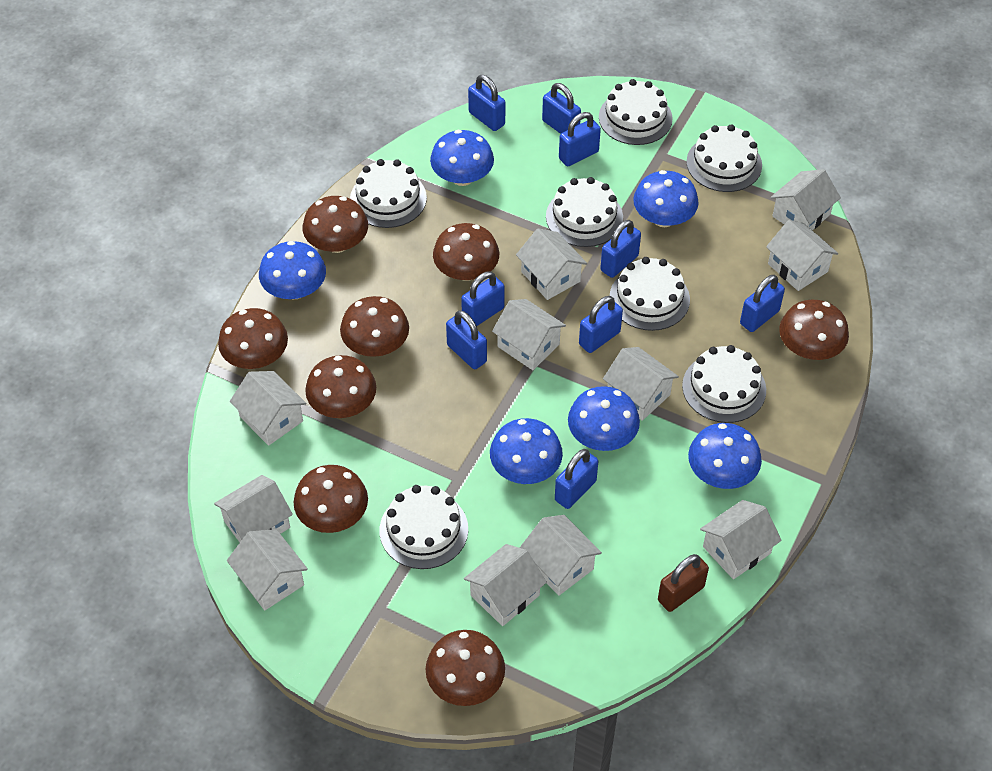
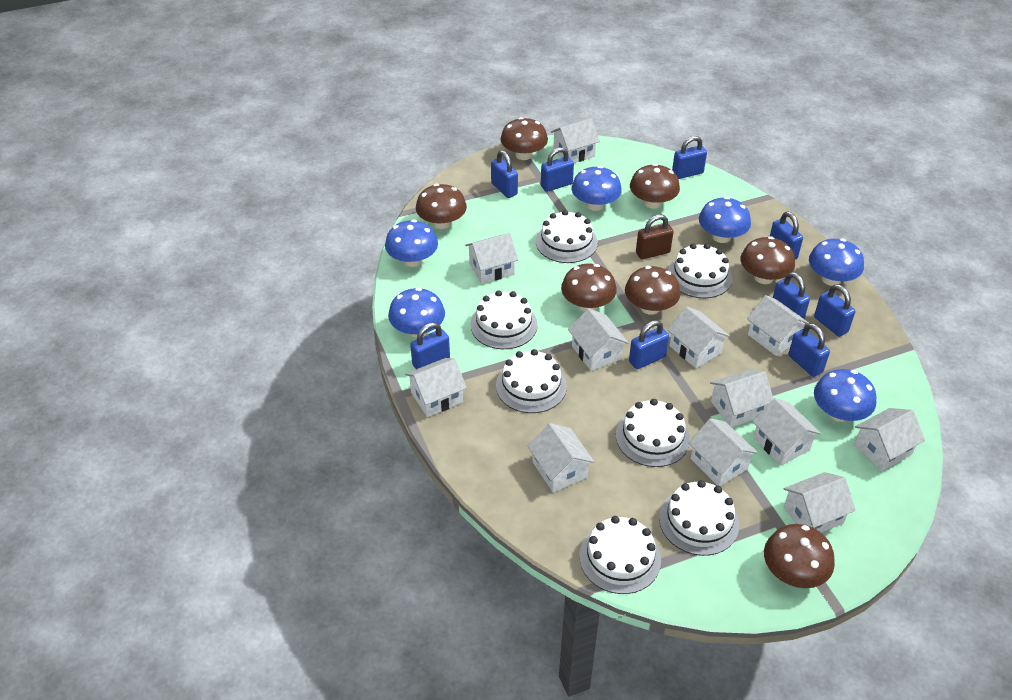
brown mushroom: [218,308,288,369] [294,465,368,533] [303,196,368,253] [305,355,376,418] [340,296,409,357] [425,630,505,706] [433,223,499,281] [779,300,849,360] = 8 -> [416,184,467,229] [501,117,548,160] [561,263,617,311] [625,266,681,315] [630,164,680,209] [741,236,795,284] [764,524,835,588] = 7
white house: [214,475,293,542] [227,529,308,610] [230,371,306,446] [464,544,547,626] [492,299,566,370] [516,228,587,300] [520,515,602,596] [603,347,679,421] [700,500,782,579] [766,220,838,291] [771,169,841,230] = 11 -> [405,358,467,417] [465,233,518,284] [528,423,594,492] [551,118,600,163] [568,308,629,371] [667,307,730,368] [688,418,758,486] [710,369,774,427] [747,295,809,356] [752,398,821,466] [784,472,856,533] [854,408,925,471] = 12

